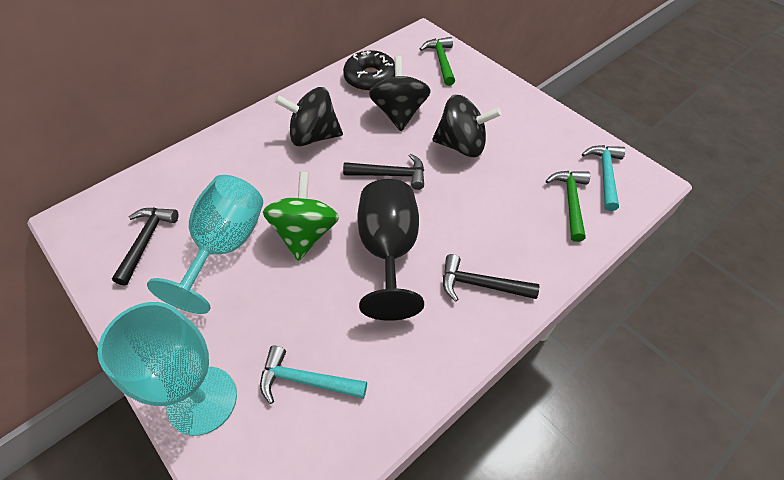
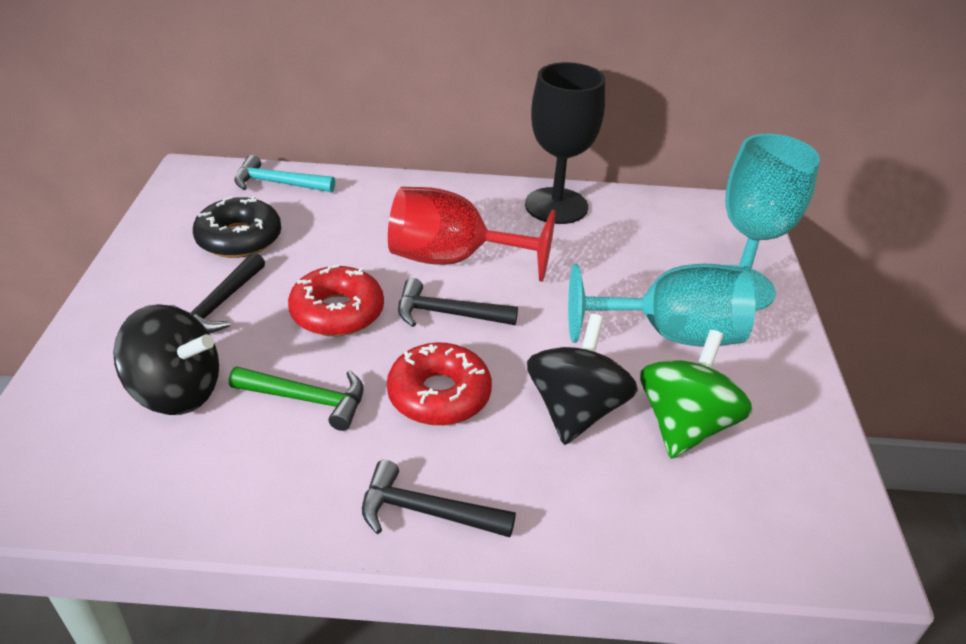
black spinning top: [274,87,343,147] [369,56,431,131] [432,95,501,157] = 3 -> [113,304,219,415] [527,314,638,445] = 2
green hammer: [420,37,455,86] [546,171,590,242] = 2 -> [229,367,364,431] = 1
red donut: none = 0 -> [288,265,384,337] [387,342,492,426] = 2
red goblet: none = 0 -> [388,187,556,282] = 1
turquoise hammer: [260,346,367,404] [582,145,626,211] = 2 -> [234,155,335,192] = 1

